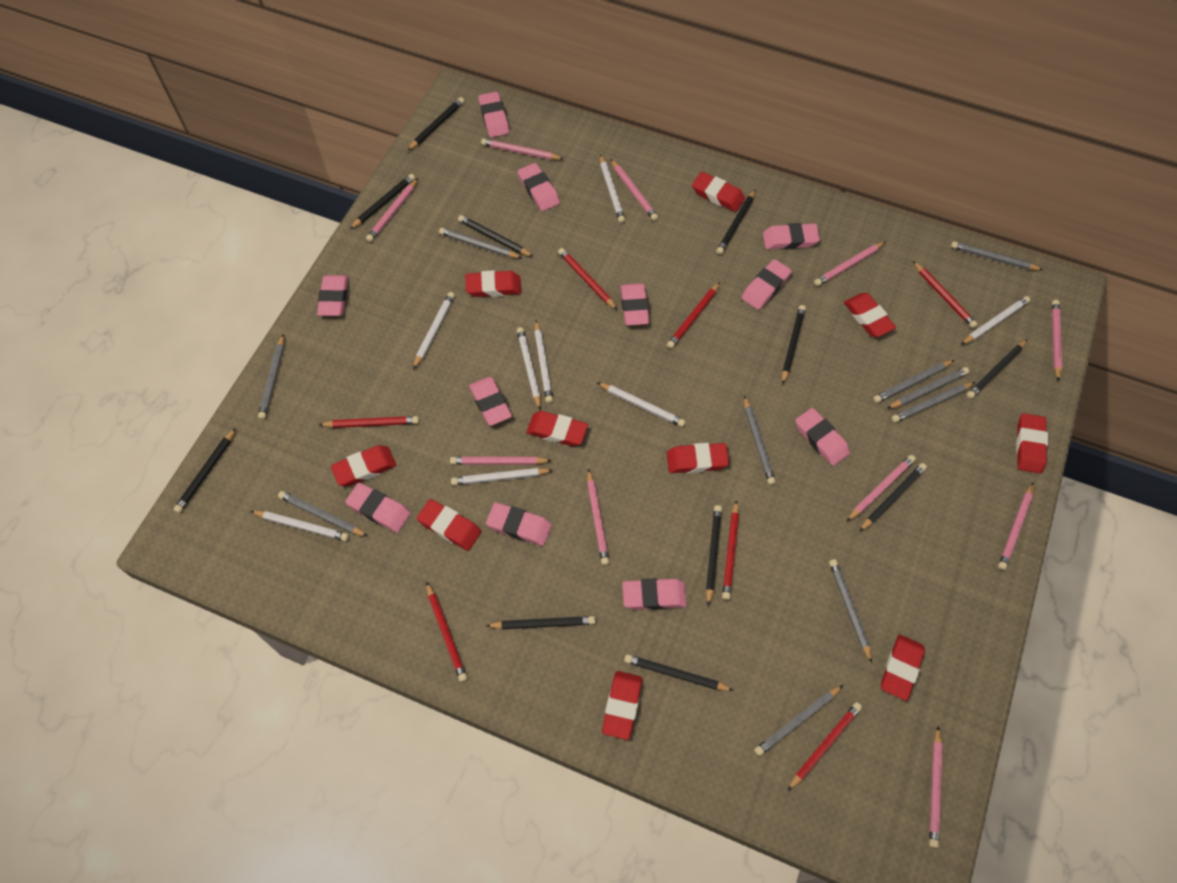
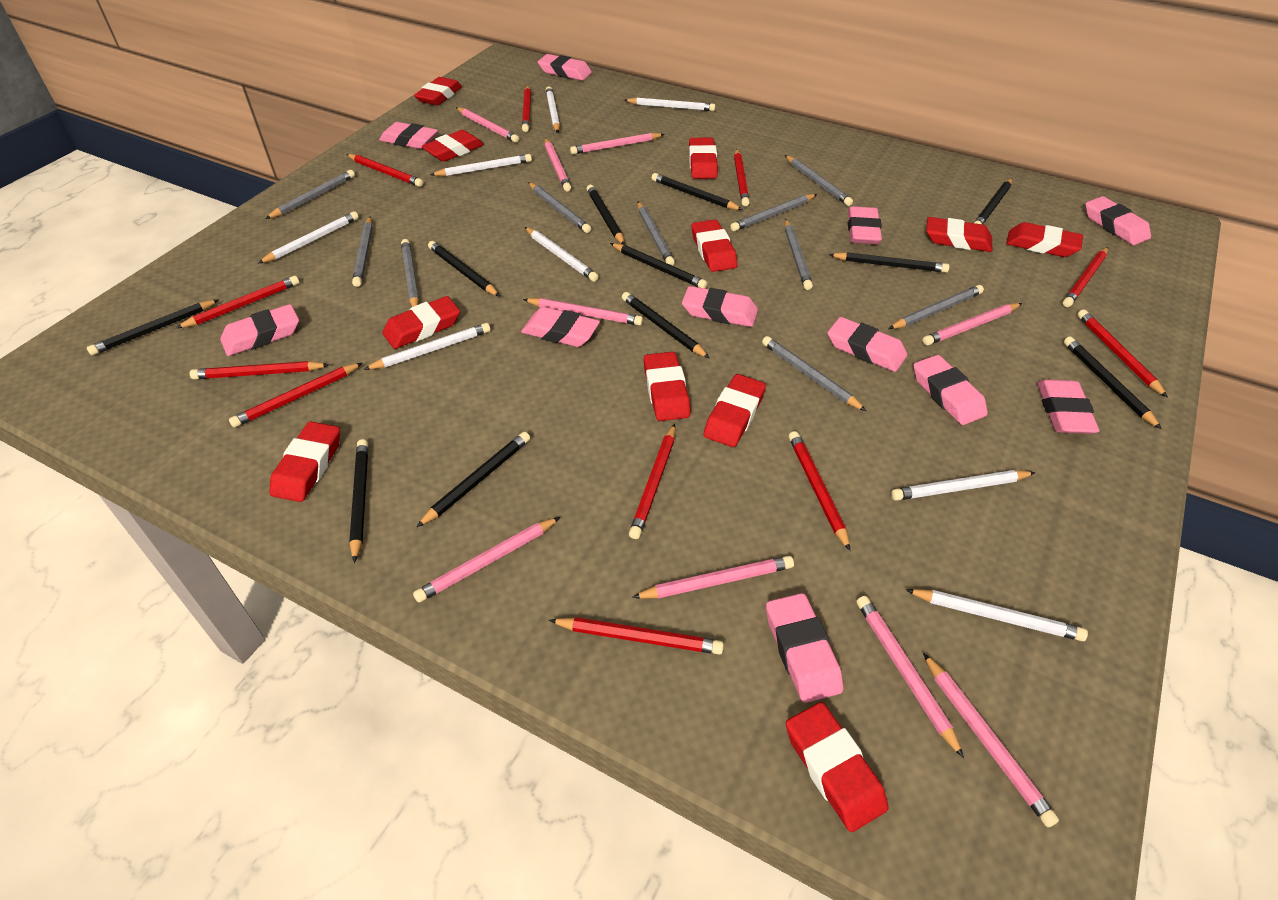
pink pencil: [366,178,418,242] [450,457,552,465] [481,138,564,160] [587,468,609,565] [611,159,658,221] [814,242,885,286] [847,455,916,521] [929,726,943,848] [998,482,1034,570] [1052,300,1062,381] = 10 -> [413,517,560,603] [456,107,519,143] [523,298,643,326] [545,138,571,191] [570,133,664,154] [632,556,794,599] [856,596,964,758] [923,303,1022,345] [923,653,1059,827] = 9
red eraser: [331,445,396,486] [417,499,482,551] [465,270,521,297] [526,411,588,446] [602,671,642,740] [667,443,729,473] [692,172,745,212] [844,293,896,337] [881,634,925,701] [1016,413,1048,473] = 10 -> [269,422,340,502] [382,296,460,349] [414,77,462,106] [422,130,484,162] [644,352,691,421] [689,138,718,179] [691,220,738,272] [703,374,766,447] [786,702,888,832] [926,217,992,252] [1006,222,1083,257] = 11
red pencil: [319,416,419,428] [426,581,467,682] [558,248,617,310] [667,282,720,349] [722,500,739,600] [788,702,862,791] [913,261,978,328] = 7 -> [176,276,299,328] [190,361,330,379] [229,363,362,428] [346,154,423,187] [522,86,531,132] [549,617,724,655] [629,424,675,539] [734,149,750,206] [789,431,850,551] [1063,247,1108,307] [1077,309,1168,398] = 11

